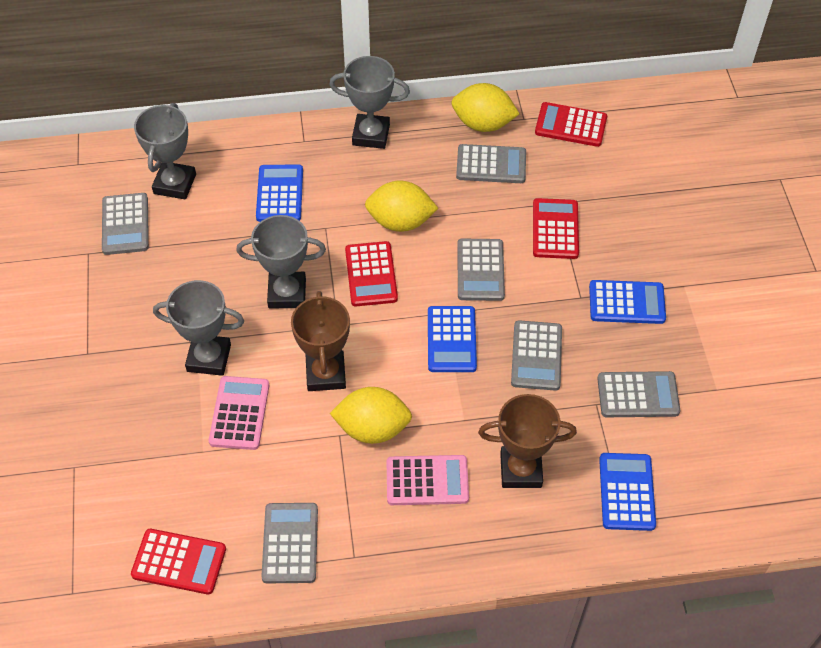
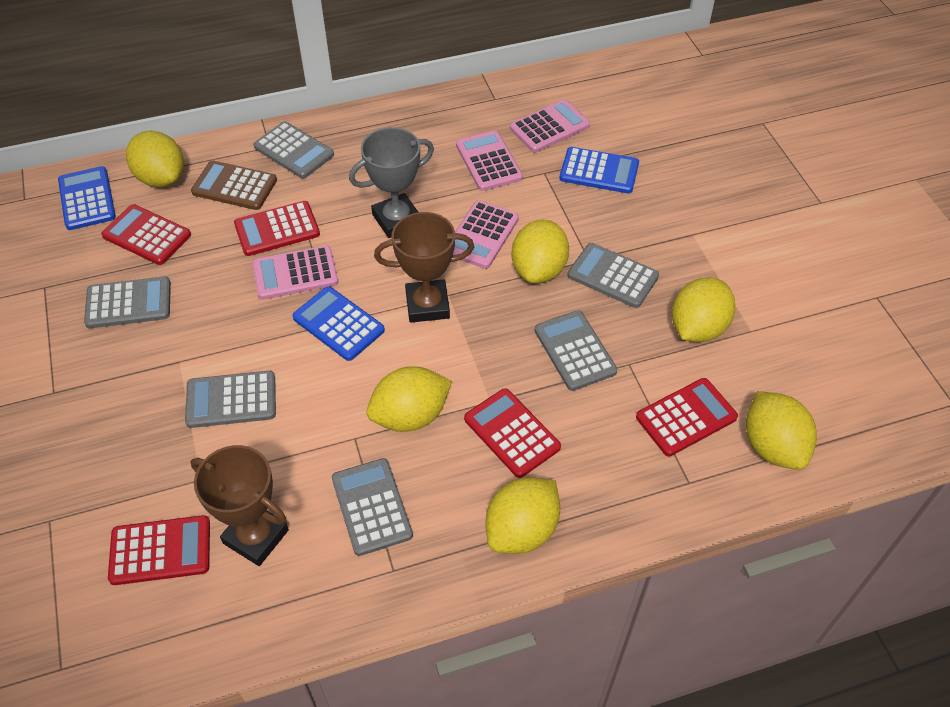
blue calculator: [256,165,303,222] [428,306,477,372] [589,280,666,324] [599,453,656,531] = 4 -> [58,166,116,230] [292,286,385,361] [559,147,639,193] = 3
brown calculator: none = 0 -> [191,161,277,210] = 1
grey trophy: [134,103,196,199] [153,280,244,376] [236,215,326,308] [329,56,410,149] = 4 -> [349,127,434,238] = 1
pink calculator: [209,376,269,450] [387,455,469,505] = 2 -> [252,246,338,300] [452,200,519,269] [456,131,523,191] [510,100,590,153] = 4
red calculator: [131,529,226,594] [345,241,398,306] [533,198,579,259] [535,102,607,147] = 4 -> [101,204,191,265] [108,515,210,585] [234,201,320,256] [464,388,561,478] [636,378,738,456] = 5
yellow lemon: [330,387,412,444] [365,181,439,232] [451,83,519,132] = 3 -> [126,131,184,187] [367,366,452,432] [486,477,560,554] [511,220,569,283] [672,277,735,342] [746,391,817,470] = 6

